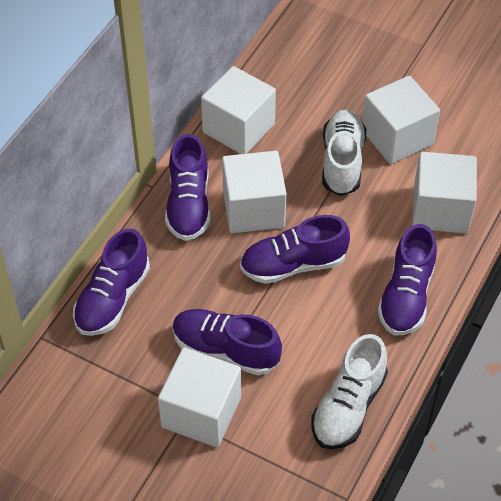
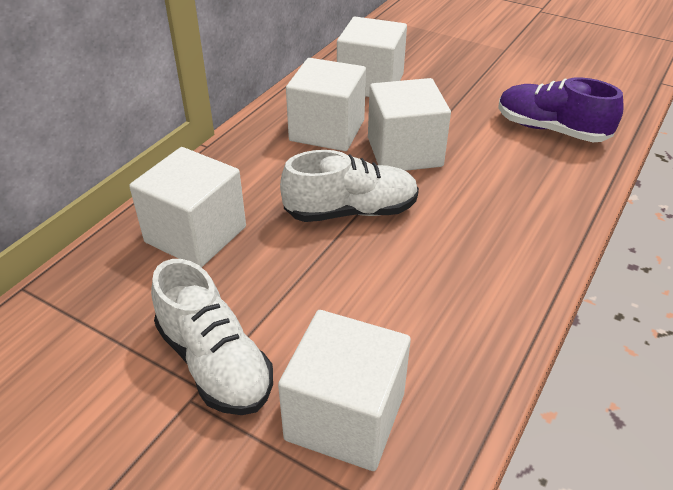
purple shoe: [73,228,150,336] [165,134,211,241] [173,309,282,375] [240,215,350,284] [378,224,437,335] = 5 -> [498,77,624,142] = 1

